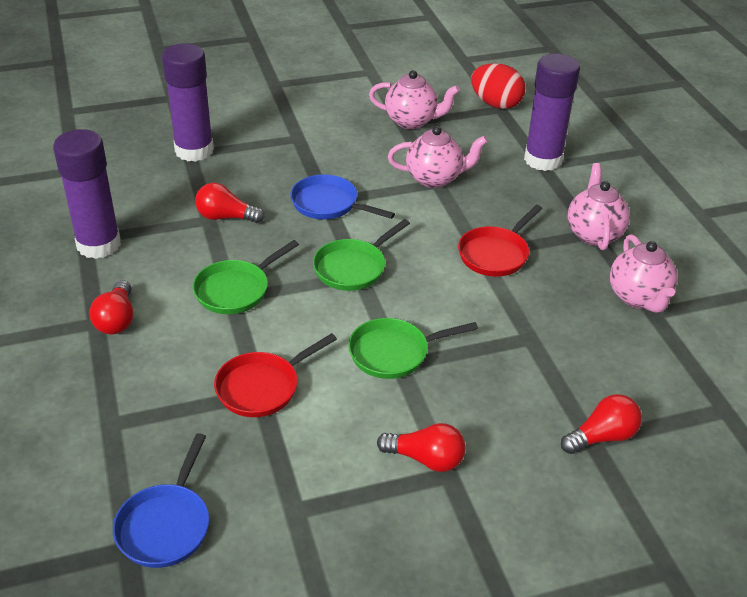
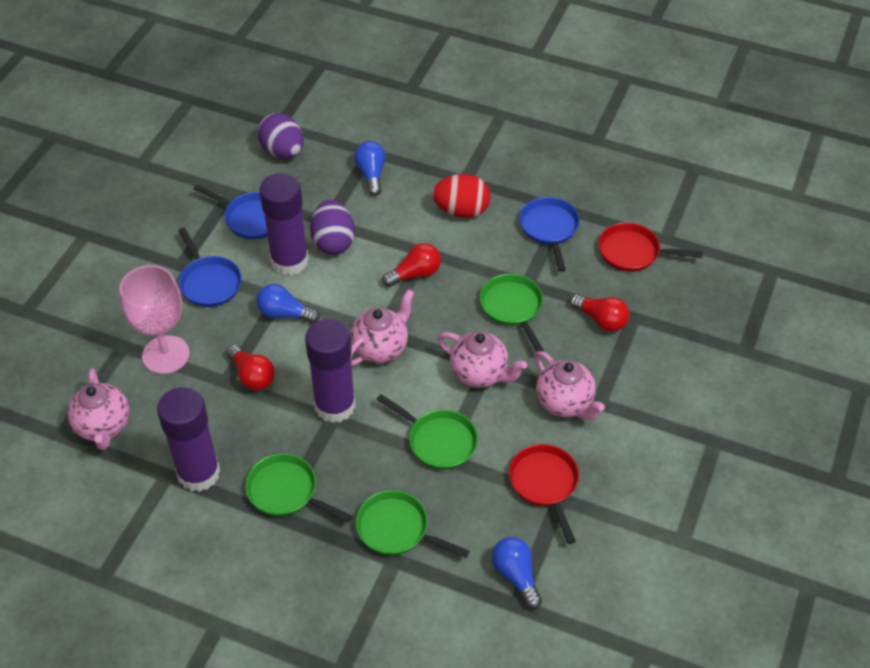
blue light bulb: none = 0 -> [256,284,320,323] [354,141,386,196] [492,537,542,609] = 3
blue pan: [113,433,209,568] [290,175,395,219] = 2 -> [178,228,242,307] [194,184,268,240] [519,197,580,272] = 3
green pan: [192,240,299,314] [313,219,410,291] [348,318,478,379] = 3 -> [245,454,352,523] [356,490,469,558] [376,394,478,470] [480,274,544,352] = 4
pink goblet: none = 0 -> [119,265,190,374] = 1
purple egg: none = 0 -> [257,113,304,159] [310,200,355,255] = 2
red light bulb: [89,280,133,334] [195,183,265,223] [377,423,466,472] [561,394,642,454] = 4 -> [226,345,275,391] [382,243,441,287] [570,294,630,332] = 3

